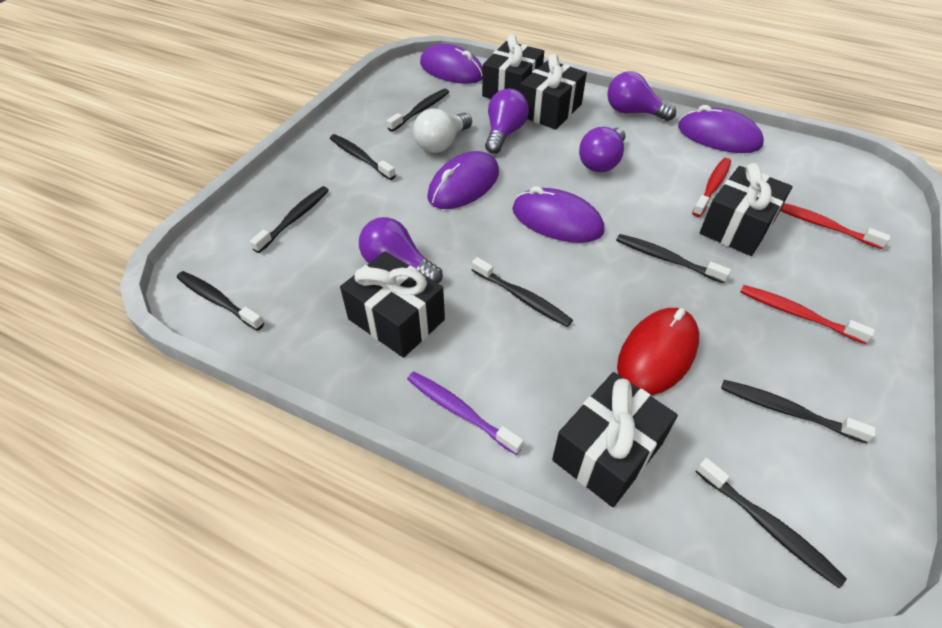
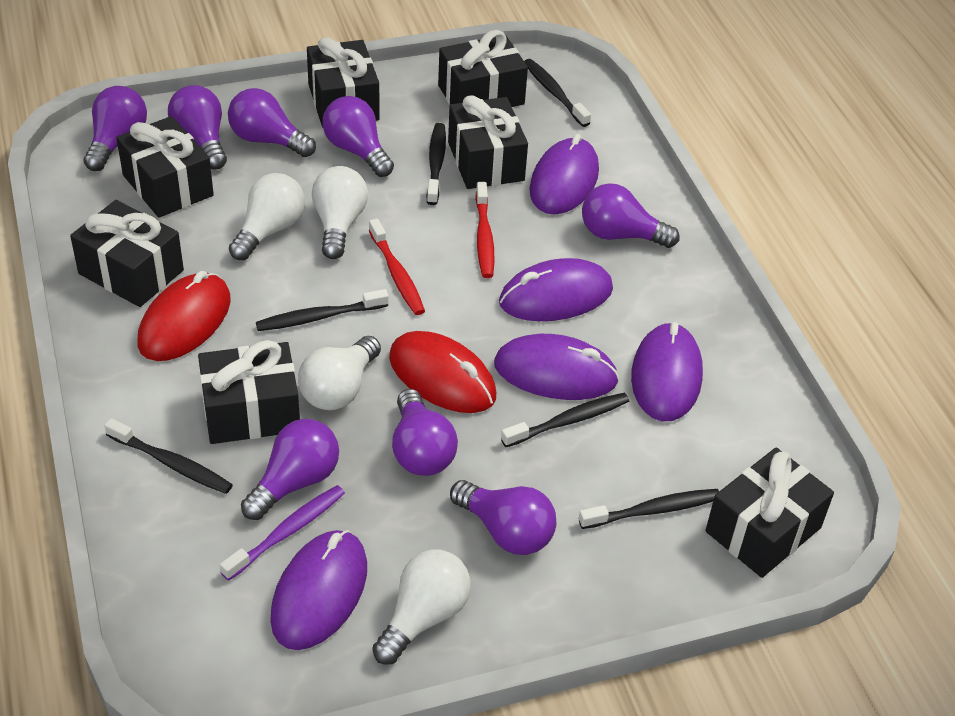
black gift: [340,252,445,358] [482,34,544,99] [520,54,587,129] [552,372,678,507] [700,163,793,256] = 5 -> [70,200,184,307] [116,116,214,218] [198,340,300,444] [307,37,379,127] [438,30,528,107] [448,95,528,189] [705,447,834,578] = 7
black toothbrush: [177,271,264,331] [250,186,329,253] [330,134,396,180] [387,89,449,132] [472,257,573,327] [616,234,731,283] [695,458,847,588] [721,380,876,444] = 8 -> [104,418,233,494] [256,289,389,331] [426,123,446,205] [501,393,629,447] [524,59,591,127] [579,489,719,529] = 6
purple light bulb: [359,217,443,283] [485,89,529,154] [579,127,626,172] [607,71,676,121] = 4 -> [84,86,147,171] [168,85,227,170] [228,88,316,157] [241,419,339,520] [323,96,394,177] [392,389,458,476] [450,480,556,555] [582,183,680,248] = 8
purple mouse: [420,44,483,84] [427,151,499,209] [512,186,605,243] [678,105,764,153] = 4 -> [270,530,367,650] [494,334,619,400] [499,258,613,321] [529,134,599,215] [631,322,703,421] = 5
red mouse: [617,308,699,396] = 1 -> [137,271,231,361] [389,331,496,413] = 2
red toothbrush: [692,158,731,217] [740,285,875,344] [780,203,891,249] = 3 -> [369,218,425,315] [475,182,495,278] = 2
white light bulb: [413,109,472,153] = 1 -> [229,173,305,260] [298,336,381,410] [312,166,368,259] [372,550,471,665] = 4

